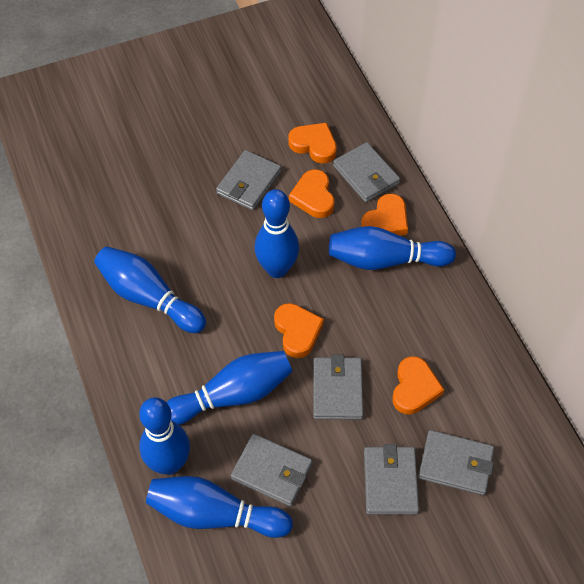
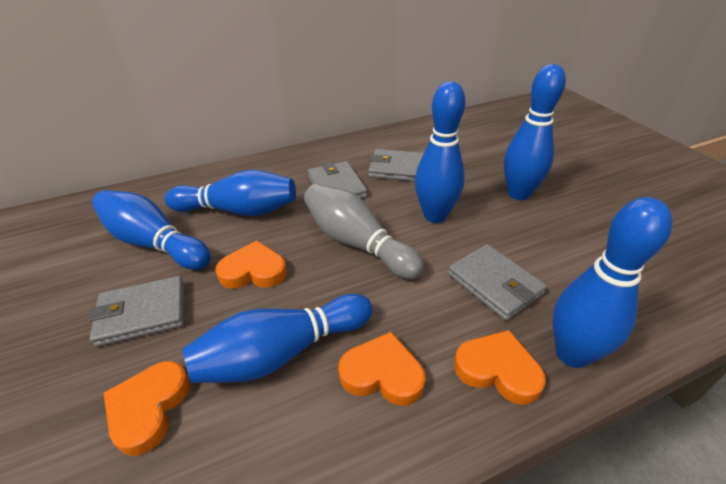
grey bowling pin: none = 0 -> [304,183,424,279] = 1
grey wallet: [216,150,281,210] [231,434,312,506] [313,355,364,420] [333,142,400,202] [364,444,419,515] [418,430,494,495] = 6 -> [89,276,184,347] [308,161,367,199] [368,149,424,181] [448,244,547,321] = 4
orange heart: [274,303,324,358] [288,123,337,164] [289,169,334,218] [361,194,408,236] [392,356,444,414] = 5 -> [104,361,190,456] [216,240,287,289] [338,332,425,406] [454,330,546,405] = 4

